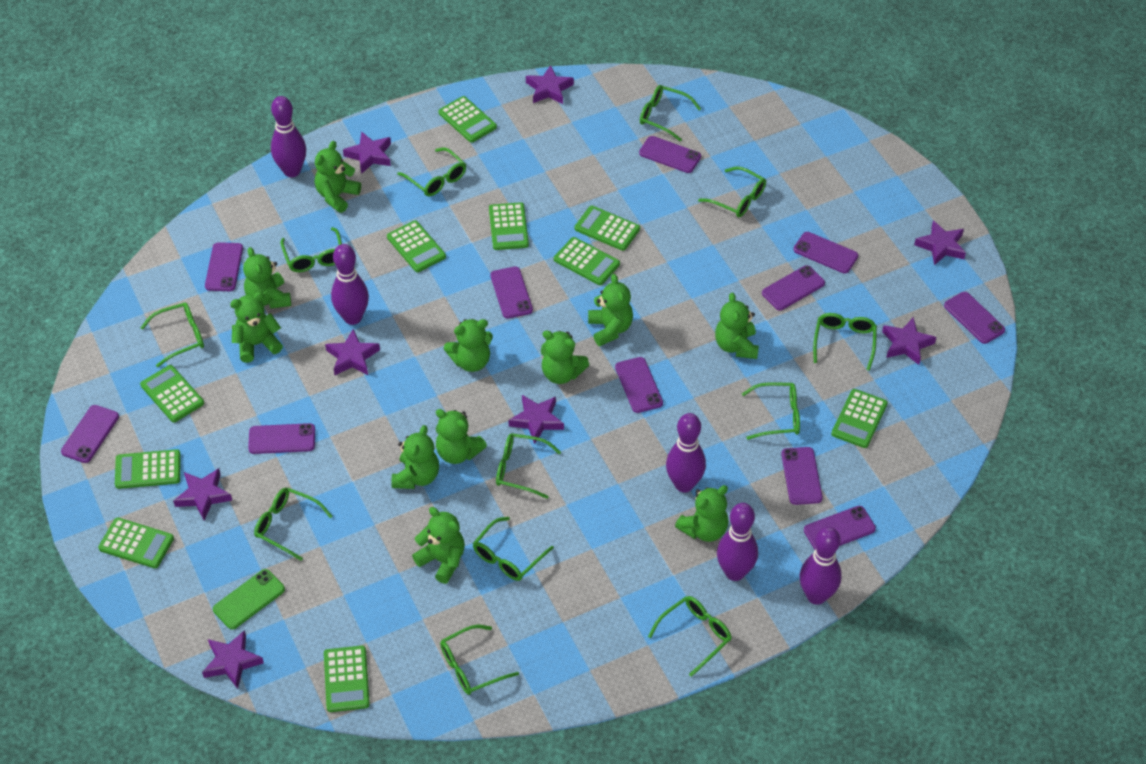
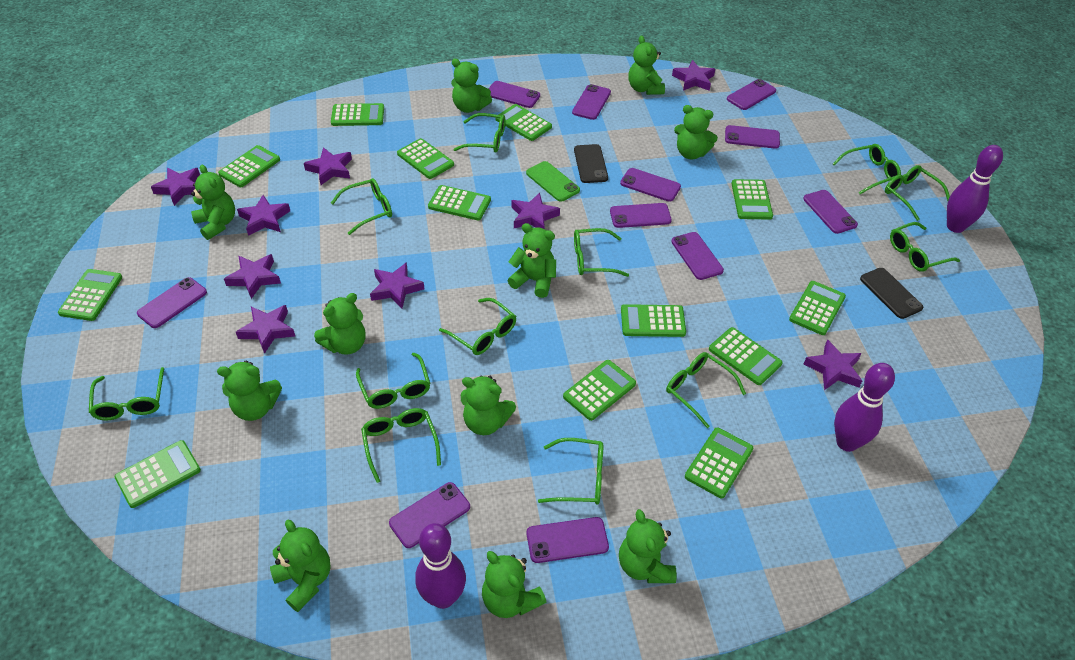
black phone: none = 0 -> [574,144,608,183] [860,268,923,319] = 2
green calculator: [98,517,174,568] [115,449,181,489] [140,365,204,422] [324,646,370,712] [387,220,446,272] [438,96,497,143] [489,202,529,250] [554,237,620,285] [575,206,640,251] [831,389,888,448] = 10 -> [58,269,122,321] [115,440,201,508] [218,145,280,187] [331,103,384,126] [397,138,454,179] [428,185,491,221] [495,104,552,141] [563,360,636,421] [621,304,686,337] [685,427,753,498] [709,327,783,385] [731,179,773,220] [789,281,846,335] = 13
purple bowling pin: [271,96,306,177] [331,244,369,325] [666,413,706,492] [717,503,758,581] [799,527,842,605] = 5 -> [415,523,466,609] [834,363,895,452] [947,145,1003,233] = 3
purple star: [173,468,232,520] [202,630,264,689] [325,329,380,375] [343,131,391,174] [508,395,564,444] [526,65,574,104] [882,317,936,365] [914,220,966,265] = 8 -> [151,168,200,206] [224,254,281,299] [236,305,295,354] [237,195,290,236] [304,147,352,185] [370,262,424,308] [511,193,560,229] [672,60,715,91] [804,339,862,390] = 9

